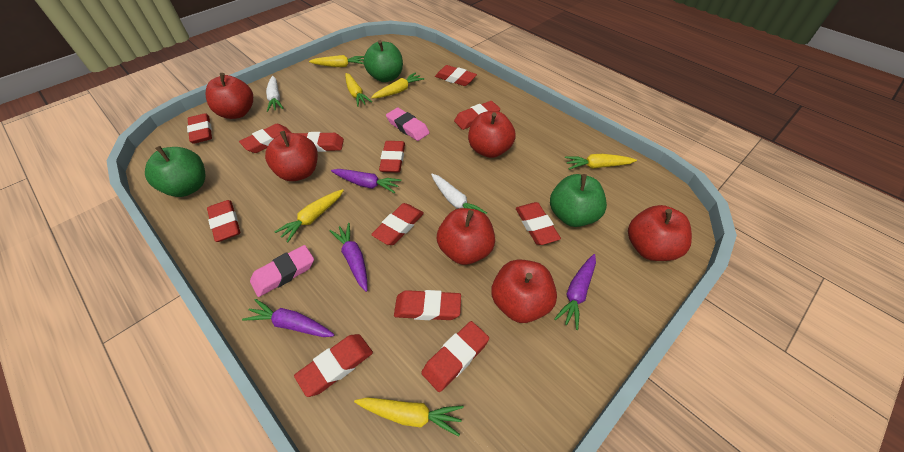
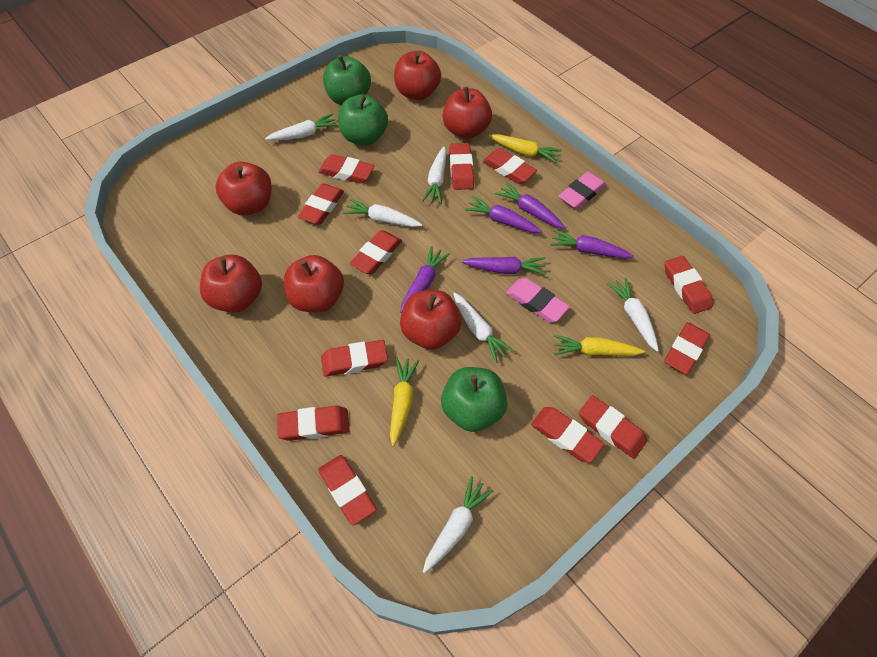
purple carrot: [242,299,335,337] [329,223,368,292] [331,169,401,193] [554,254,596,330] = 4 -> [400,246,450,313] [462,257,546,275] [465,196,542,233] [495,182,565,228] [550,229,634,259] = 5
white carrot: [266,76,283,112] [431,174,487,214] = 2 -> [265,114,338,141] [343,199,422,227] [422,147,447,204] [423,476,494,573] [453,293,514,363] [607,277,659,352] = 6
yellow carrot: [275,189,344,243] [309,55,364,67] [345,73,372,107] [354,397,464,436] [371,72,424,98] [565,154,637,170] = 6 -> [390,357,419,446] [489,134,562,163] [554,335,645,356] = 3

